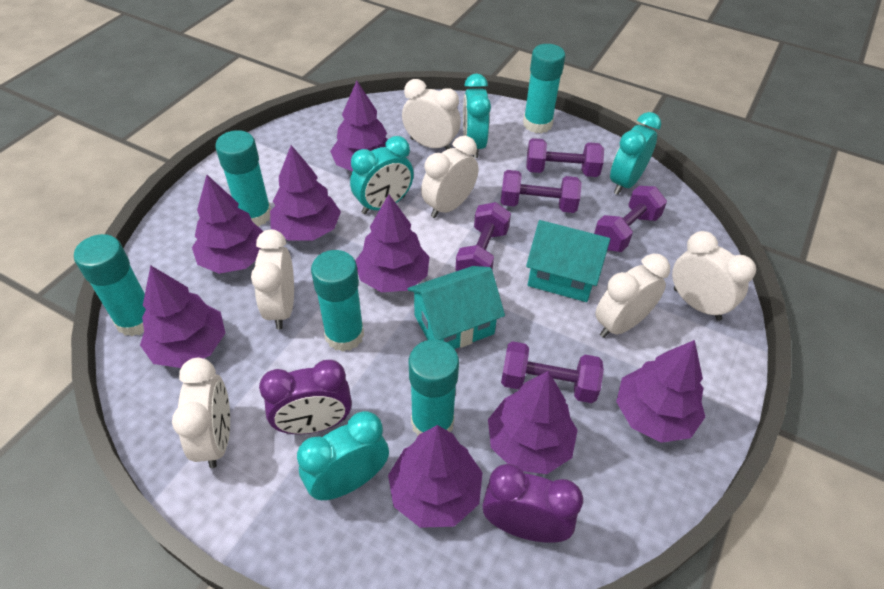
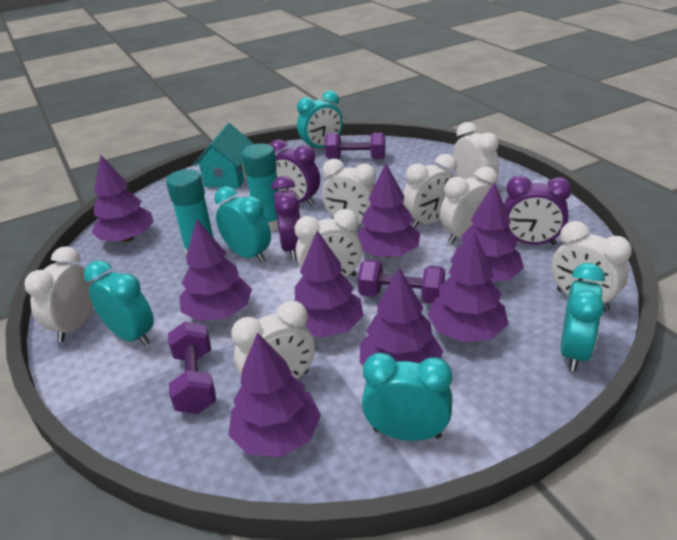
purple clock: [259,360,352,434] [482,464,583,543] = 2 -> [269,140,320,206] [272,176,301,260] [504,175,572,245] = 3
purple dumbbell: [455,202,511,271] [501,170,582,213] [501,341,604,403] [526,138,604,177] [594,186,667,252] = 5 -> [168,321,216,414] [325,133,386,159] [358,259,445,304] = 3
turquoise clock: [297,411,389,500] [350,136,414,214] [463,73,491,158] [610,112,661,195] = 4 -> [84,260,154,346] [214,186,271,263] [297,91,343,148] [362,352,452,441] [560,263,605,371] = 5
turquoise glue stick: [74,234,146,336] [215,130,271,227] [311,250,364,352] [409,340,459,437] [523,44,565,133] = 5 -> [166,169,214,255] [242,144,279,231] = 2
turquoise house: [407,266,505,349] [526,220,610,302] = 2 -> [193,123,254,189] = 1
white clock: [172,358,230,468] [251,230,294,329] [402,79,461,149] [421,136,478,218] [595,254,670,338] [672,231,756,321] = 6 -> [24,246,94,342] [231,301,315,379] [295,209,362,277] [322,159,376,225] [403,154,457,228] [440,166,498,244] [453,122,499,184] [552,221,632,311] = 8

